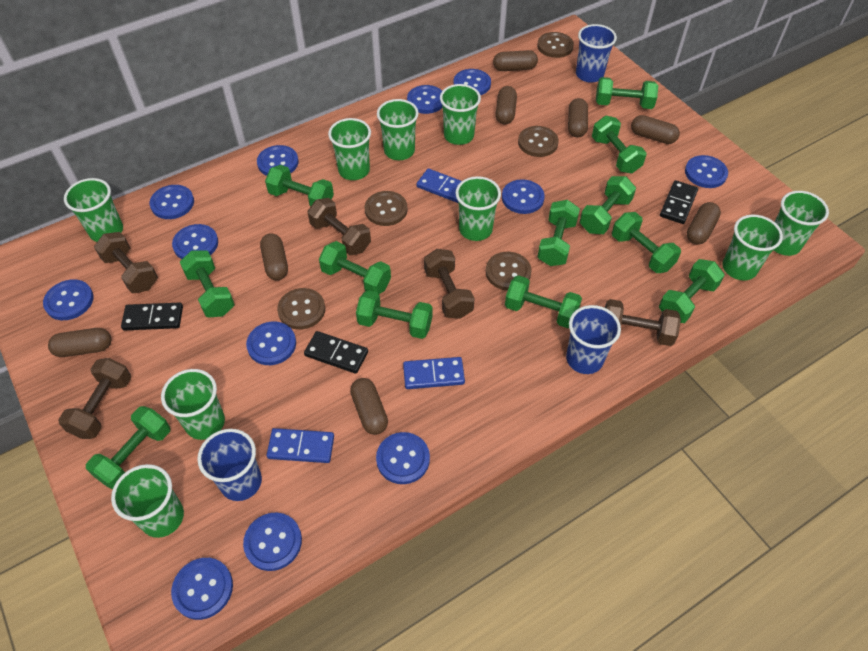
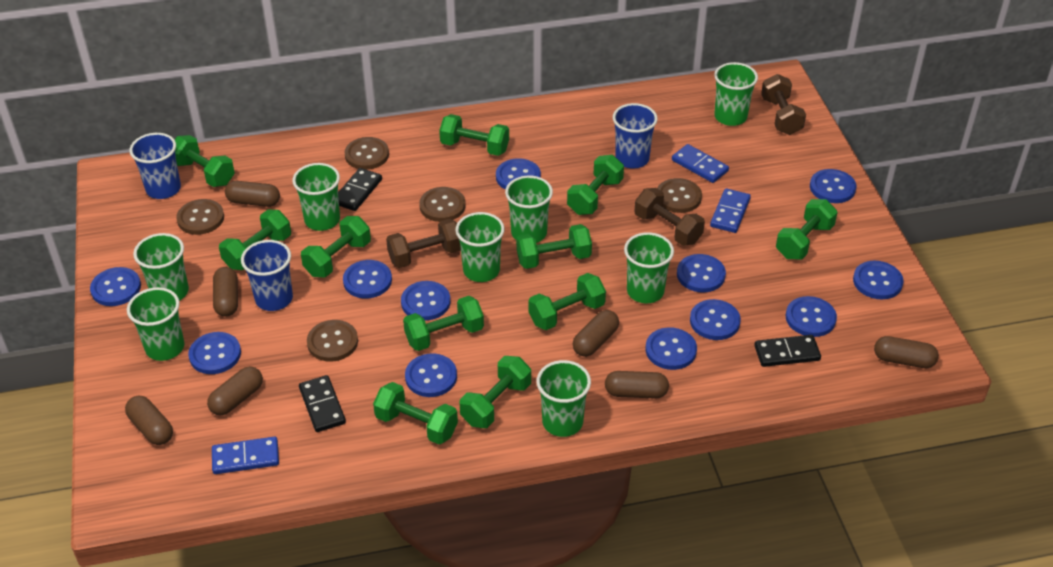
brown capsule: [48,328,112,357] [260,233,288,280] [350,378,388,435] [493,50,538,71] [496,86,517,124] [568,98,588,137] [631,115,680,144] [687,202,721,245] = 8 -> [125,395,173,445] [207,366,263,416] [213,267,238,317] [225,181,280,207] [573,310,619,357] [605,371,669,399] [874,336,939,368] = 7
brown dumbbell: [58,358,131,439] [94,232,158,293] [307,198,371,255] [424,249,475,319] [605,299,681,346] = 5 -> [386,219,461,268] [635,188,705,246] [761,74,806,135] = 3
green cup: [64,178,123,242] [111,464,184,538] [161,369,225,440] [328,118,371,180] [377,99,419,160] [440,84,481,145] [455,176,501,241] [722,215,783,280] [774,191,829,256] = 9 -> [127,287,185,361] [133,233,189,301] [292,163,340,231] [455,212,505,282] [505,175,553,243] [537,360,591,437] [624,232,674,303] [714,62,758,126] = 8
green dumbbell: [86,406,170,489] [180,250,235,317] [265,165,334,207] [319,241,391,294] [356,290,433,339] [505,275,582,328] [538,200,580,266] [580,176,636,234] [592,116,647,173] [596,77,658,109] [612,212,681,273] [659,259,725,323] = 12 -> [175,135,235,187] [219,210,291,270] [301,216,371,277] [373,382,458,444] [403,296,484,351] [439,114,509,156] [460,356,531,428] [516,224,592,269] [528,273,606,330] [567,155,624,215] [776,199,838,260] = 11

